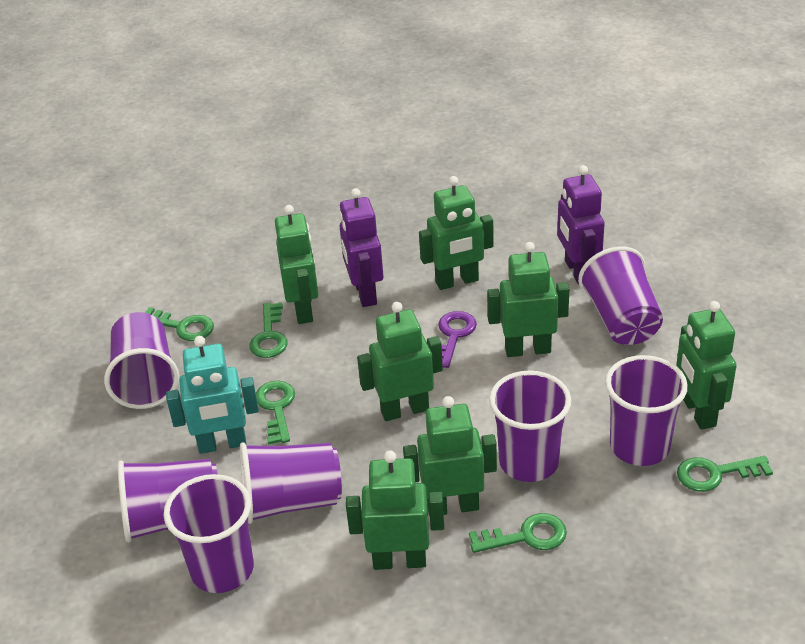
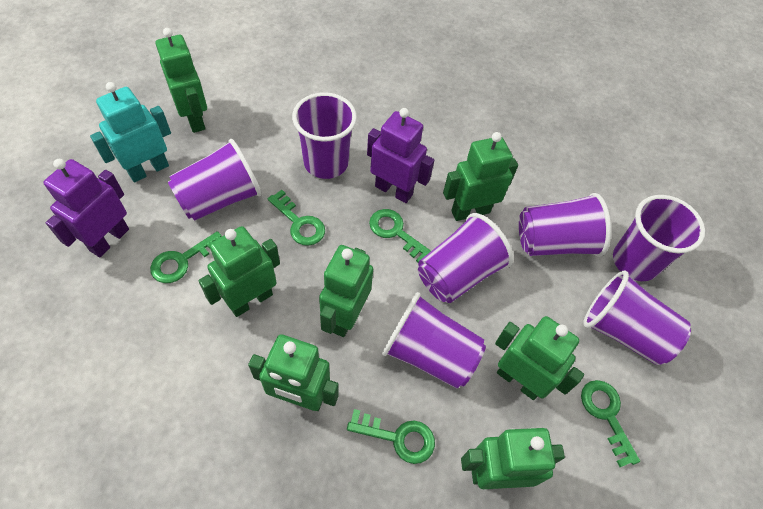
purple key: [438,311,477,368] = 1 -> none = 0

